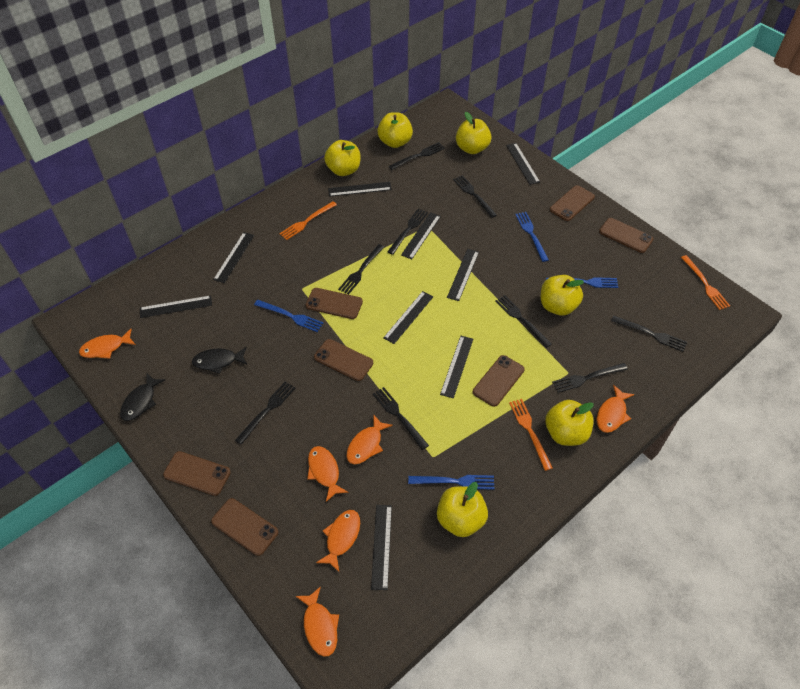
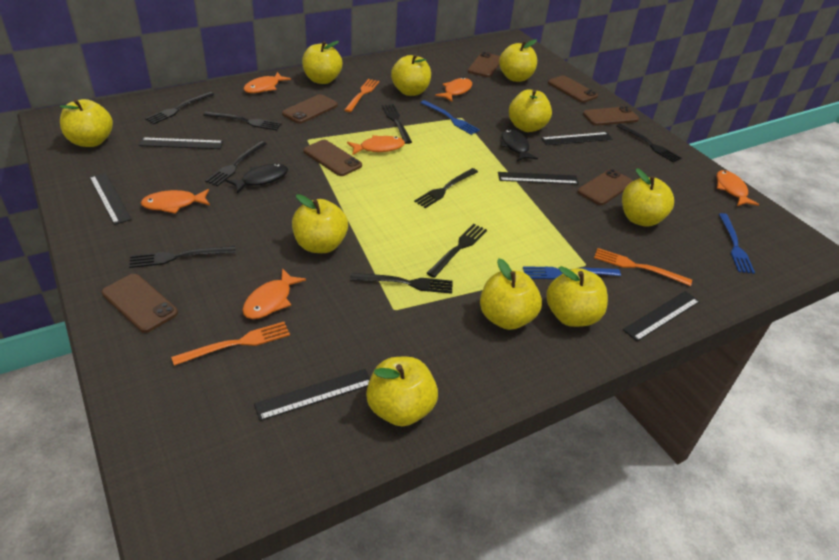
black ruler: [140,295,212,318] [213,232,254,283] [328,182,392,197] [371,505,392,590] [383,291,433,344] [401,212,441,259] [440,336,473,398] [447,249,479,301] [506,143,540,185] = 9 -> [90,173,132,225] [138,137,223,149] [254,369,370,421] [498,172,579,184] [541,132,613,145] [623,291,700,341] = 6
blue fork: [254,300,323,332] [408,475,494,490] [515,212,549,262] [546,277,618,288] = 4 -> [420,100,480,135] [523,267,621,279] [719,213,755,274] = 3
yellow apple: [324,140,360,176] [377,112,413,148] [437,482,488,537] [456,112,491,154] [541,275,584,316] [545,400,594,446] = 6 -> [60,99,113,147] [292,194,348,253] [302,41,342,84] [366,357,438,427] [391,54,431,96] [480,259,542,330] [499,39,537,82] [509,89,552,132] [546,266,608,327] [622,168,674,227] = 10

